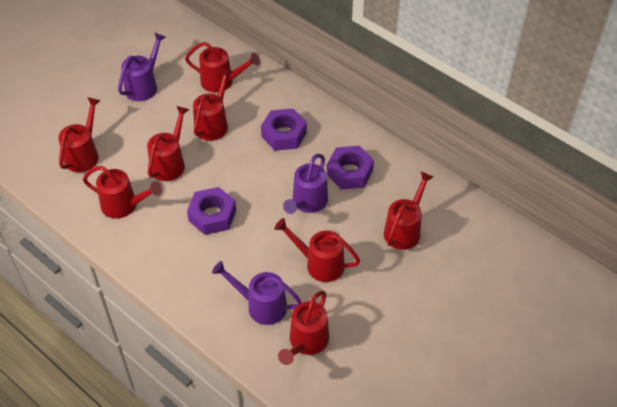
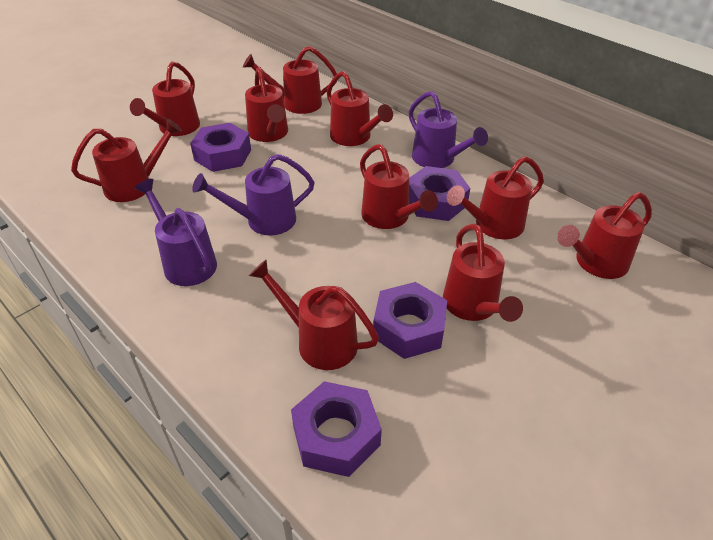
purple nut: [187,187,236,235] [261,109,307,151] [327,146,374,190] = 3 -> [190,123,251,172] [291,381,382,477] [373,282,447,359] [409,166,470,221] = 4
red watering can: [58,97,101,172] [83,166,162,219] [147,106,190,181] [185,42,260,93] [193,68,233,141] [274,218,360,282] [278,291,329,365] [384,172,433,250] = 8 -> [71,119,182,202] [130,61,200,136] [243,46,337,114] [245,66,288,142] [249,260,379,370] [327,71,393,146] [360,144,438,229] [443,224,523,322] [447,156,544,239] [557,192,652,279] = 10

